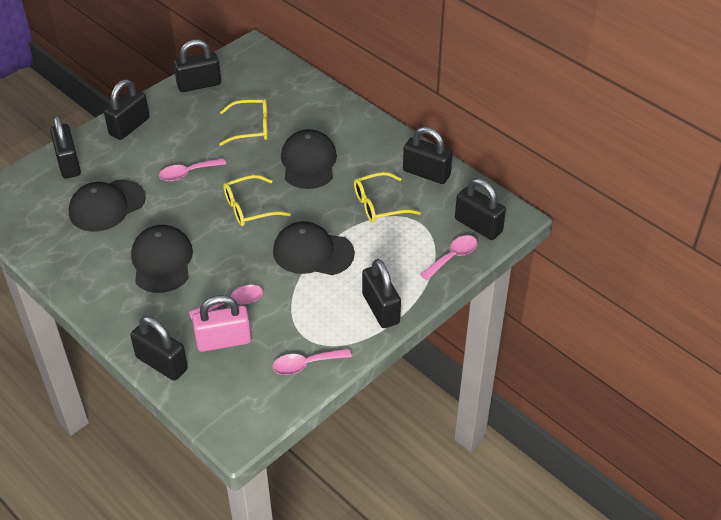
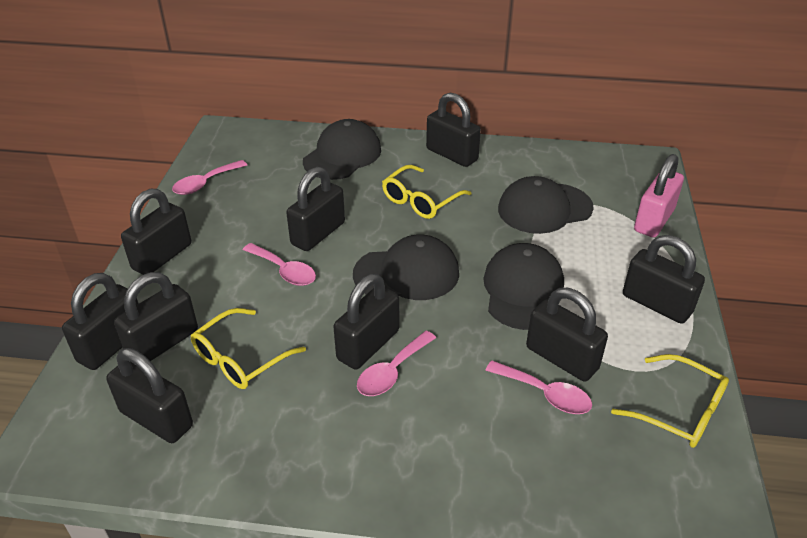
black padlock: [50,115,81,179] [104,79,150,140] [130,316,188,381] [174,40,221,92] [362,259,401,328] [403,127,453,184] [455,178,506,240] = 7 -> [62,273,139,370] [106,348,193,443] [114,272,198,361] [121,188,191,275] [286,167,345,251] [333,274,399,370] [426,93,481,167] [526,288,608,382] [623,235,705,324] = 9

